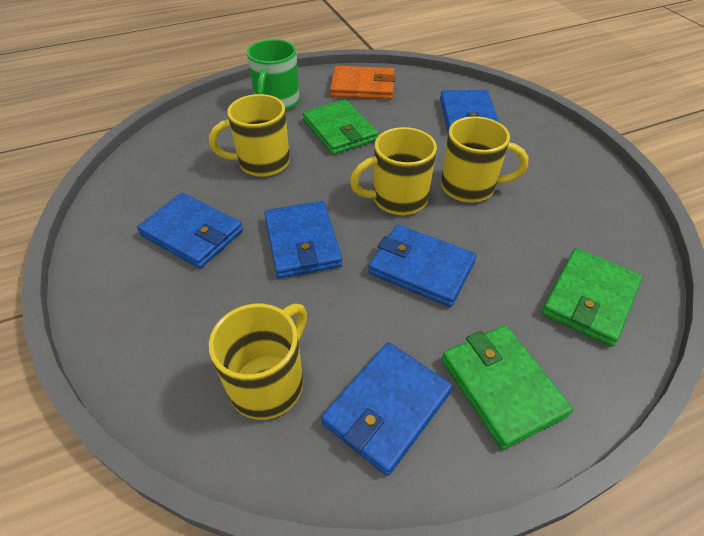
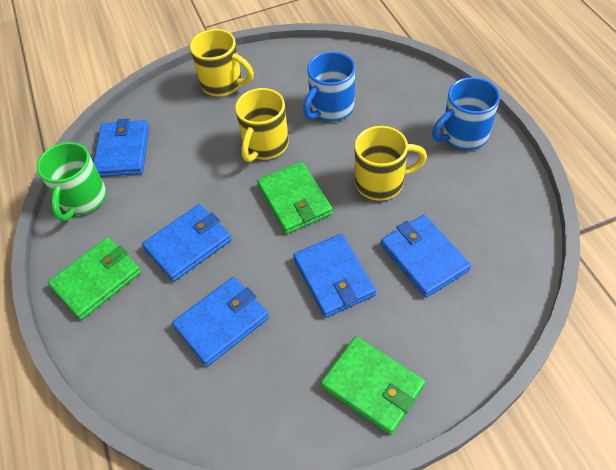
blue mug: none = 0 -> [303,51,355,121] [432,77,500,150] = 2
orange wallet: [330,66,396,100] = 1 -> none = 0
yellow mug: [209,94,290,177] [209,304,307,420] [350,127,437,215] [441,116,528,203] = 4 -> [190,29,254,96] [235,88,289,162] [354,126,427,201] = 3

